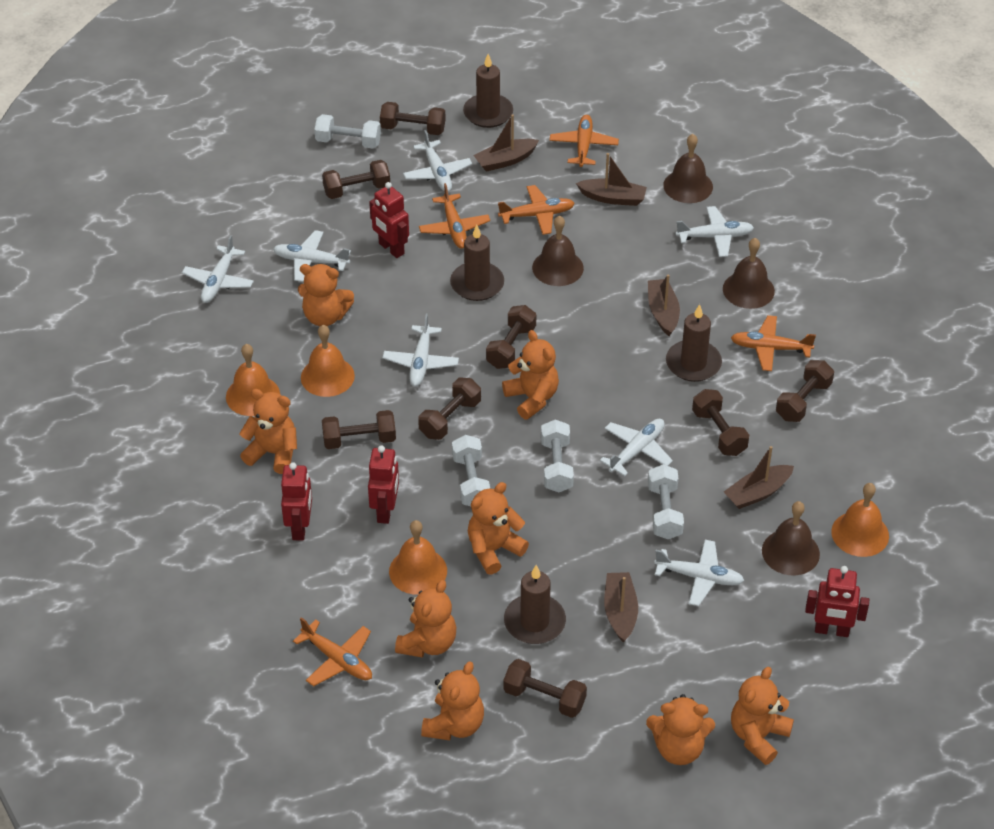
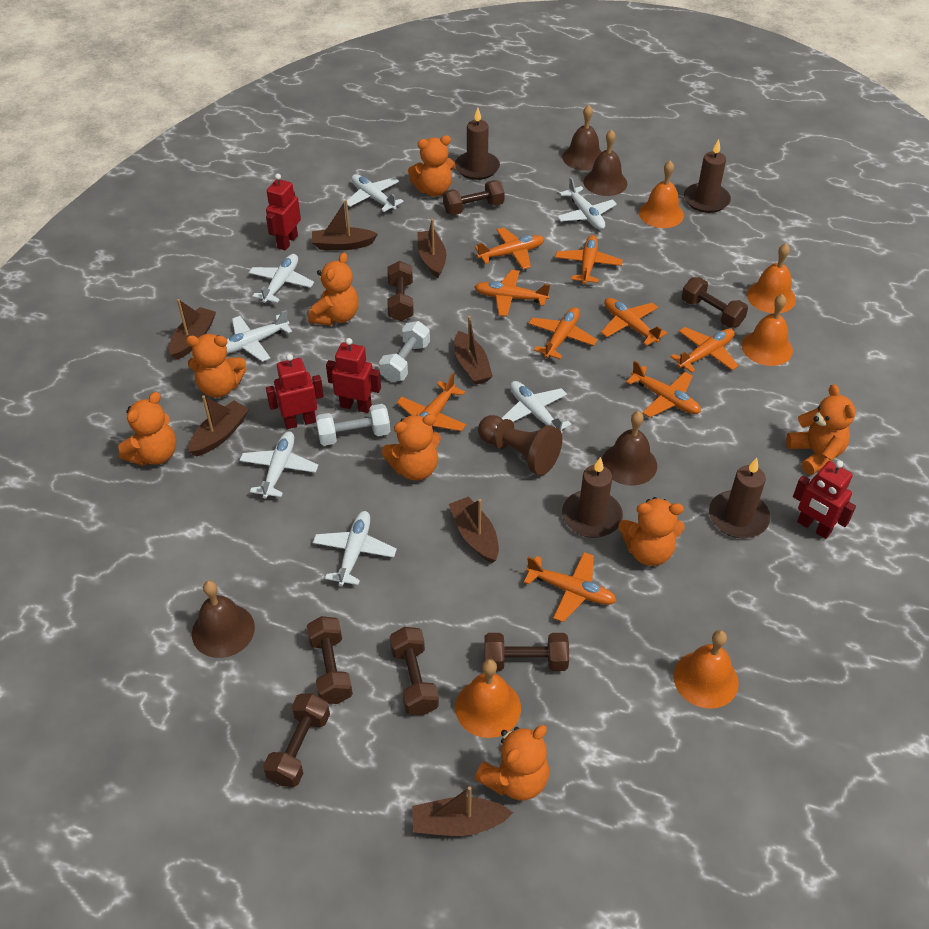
brown boat: [474,114,539,172] [576,153,647,206] [604,572,638,643] [648,274,680,336] [724,446,794,509] = 5 -> [169,299,216,360] [188,395,249,457] [312,200,378,250] [412,786,513,836] [417,219,446,278] [449,496,499,563] [454,316,493,385] = 7
brown dumbbell: [322,160,390,199] [322,410,396,449] [380,102,446,135] [418,378,481,440] [486,305,536,369] [503,659,587,718] [692,389,749,456] [776,360,834,422] = 8 -> [263,694,330,787] [307,616,353,704] [387,261,414,321] [390,627,439,715] [443,180,505,215] [484,633,569,671] [682,277,748,328] = 7
brown pawn: none = 0 -> [478,415,562,476] = 1
orange bell: [226,344,280,416] [301,325,355,397] [389,520,447,595] [831,483,889,557] = 4 -> [455,659,521,738] [639,161,684,228] [673,630,739,709] [742,294,793,366] [747,243,796,313] = 5
orange plane: [293,617,372,686] [419,183,490,249] [498,185,575,235] [549,115,619,167] [731,315,816,371] = 5 -> [396,373,467,431] [474,270,550,316] [475,227,545,269] [524,552,616,622] [528,307,597,359] [555,235,623,284] [601,298,667,346] [626,360,701,417] [670,327,738,373] = 9
white dumbbell: [314,114,381,148] [452,435,490,506] [541,420,574,492] [648,464,684,539] = 4 -> [316,404,390,446] [379,321,430,382] = 2

